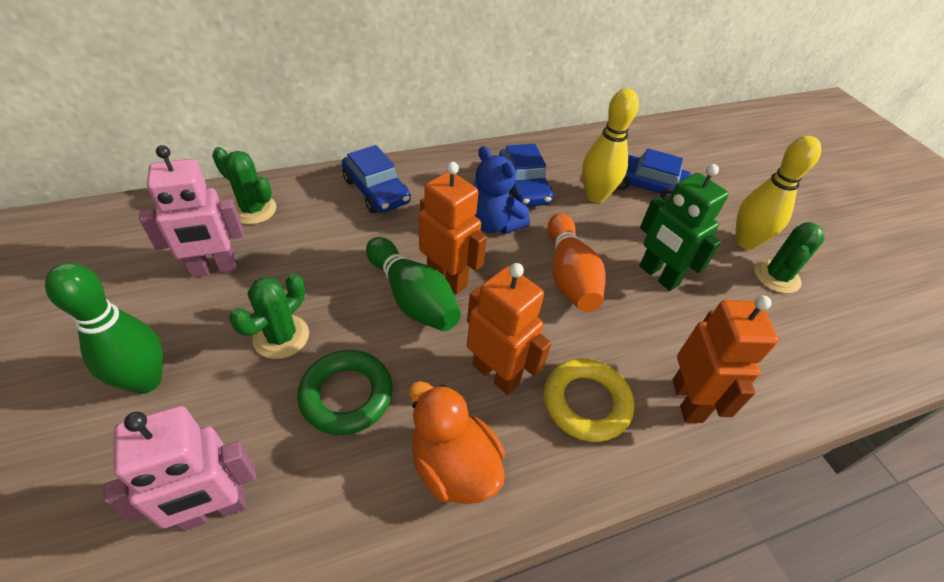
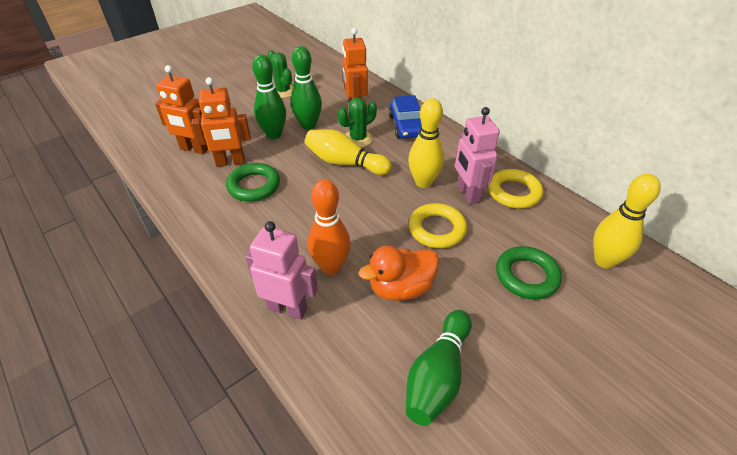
blue car: [342,145,411,213] [499,144,553,207] [617,148,691,203] = 3 -> [389,95,422,139] = 1
blue teddy bear: [474,146,530,234] = 1 -> none = 0
green bowling pin: [45,263,163,394] [366,237,461,331] = 2 -> [252,54,286,139] [291,46,322,130] [406,310,472,426] = 3
green cactus: [212,147,276,224] [229,273,309,359] [754,222,825,293] = 3 -> [267,50,294,98] [338,98,377,147] = 2
green ring: [297,350,393,435] = 1 -> [226,163,280,202] [496,246,562,299] = 2
green robot: [639,164,729,291] = 1 -> none = 0
yellow bowling pin: [582,88,639,203] [735,136,821,250] = 2 -> [305,129,392,175] [408,98,444,188] [593,174,661,269] = 3
yellow ring: [544,358,634,442] = 1 -> [409,203,467,248] [488,169,543,209] = 2

